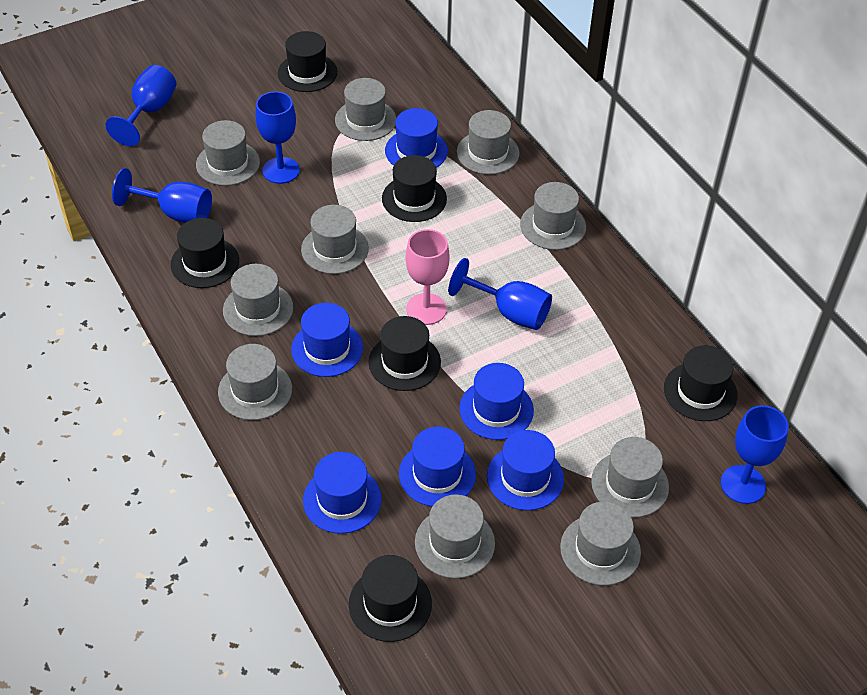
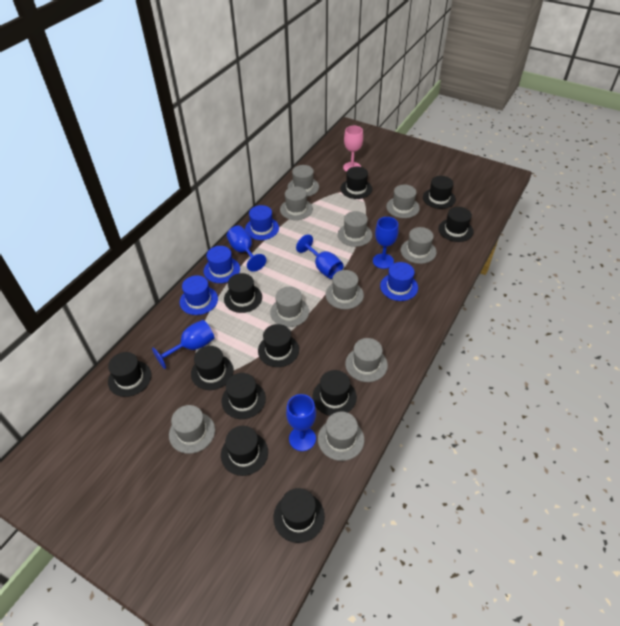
black hat: [171,218,239,288] [278,31,337,92] [349,555,432,642] [369,316,441,391] [382,155,447,222] [664,345,737,421] = 6 -> [108,352,152,397] [191,346,234,390] [221,373,266,419] [221,426,268,476] [224,273,262,313] [258,324,299,367] [274,488,325,543] [313,370,357,416] [340,167,372,199] [423,176,456,209] [439,207,474,242] = 11
blue hat: [291,303,363,377] [303,452,382,534] [385,108,448,168] [399,427,476,507] [459,363,534,440] [487,430,564,511] = 6 -> [180,275,218,315] [204,246,240,283] [245,205,279,240] [380,262,418,301] = 4

